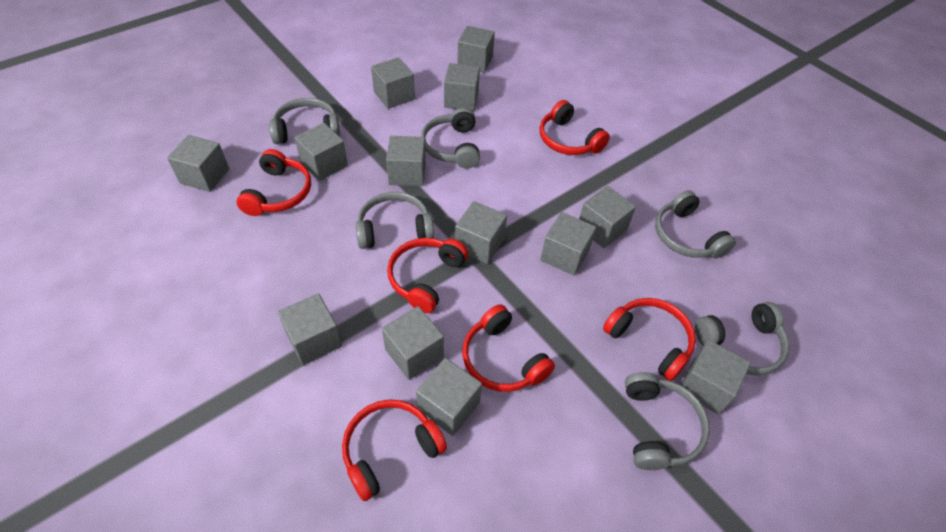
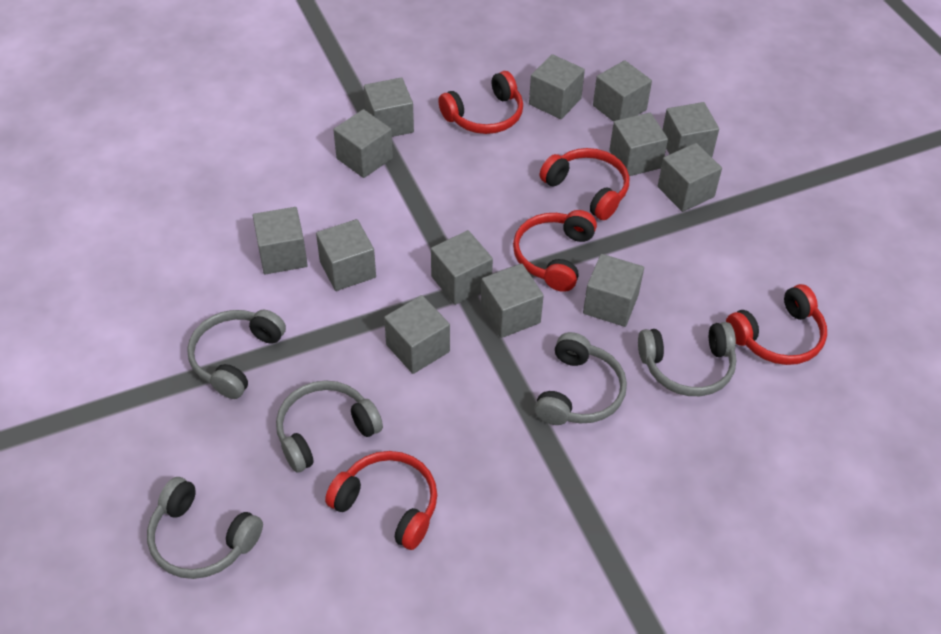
grey headphones: [269,98,340,144] [356,192,434,249] [421,107,480,168] [625,372,710,470] [655,190,736,258] [695,302,789,376] = 6 -> [147,477,263,579] [187,310,286,399] [276,380,383,472] [534,332,627,425] [638,322,736,396] = 5
red headphones: [236,149,311,216] [342,399,447,501] [387,238,468,313] [462,304,555,392] [539,100,610,155] [603,298,696,381] = 6 -> [325,451,437,550] [438,71,523,134] [513,210,597,292] [540,148,629,220] [726,284,827,365] = 5

